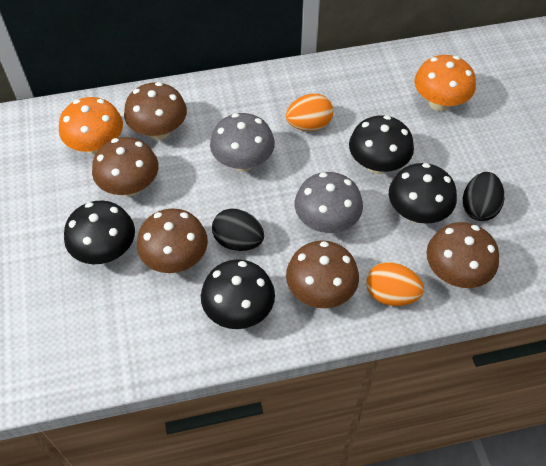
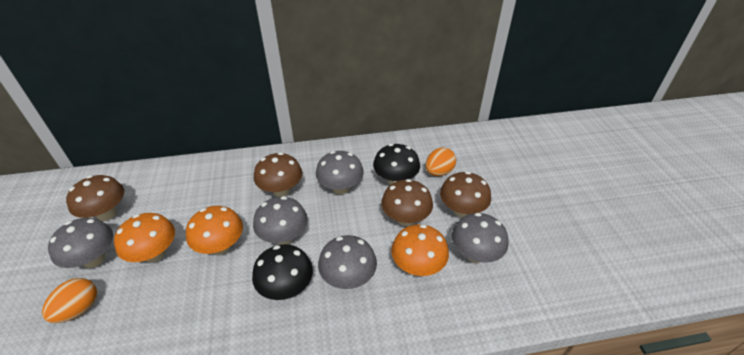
black egg: [212,208,264,251] [463,172,504,221] = 2 -> none = 0
black mushroom: [64,200,135,264] [201,259,275,329] [349,115,414,174] [389,163,457,224] = 4 -> [252,244,313,300] [373,144,420,185] = 2
brown mushroom: [92,137,159,196] [124,82,187,140] [137,208,208,273] [286,241,359,308] [426,222,499,288] = 5 -> [66,175,124,221] [254,152,302,197] [381,179,433,226] [440,171,491,218] = 4
grey mushroom: [210,113,275,171] [295,172,363,233] = 2 -> [48,218,113,268] [253,196,307,245] [316,151,364,194] [318,235,377,289] [452,213,509,263] = 5
orange mushroom: [59,97,123,155] [414,55,476,111] = 2 -> [114,213,175,263] [186,206,243,255] [391,224,449,276] = 3

